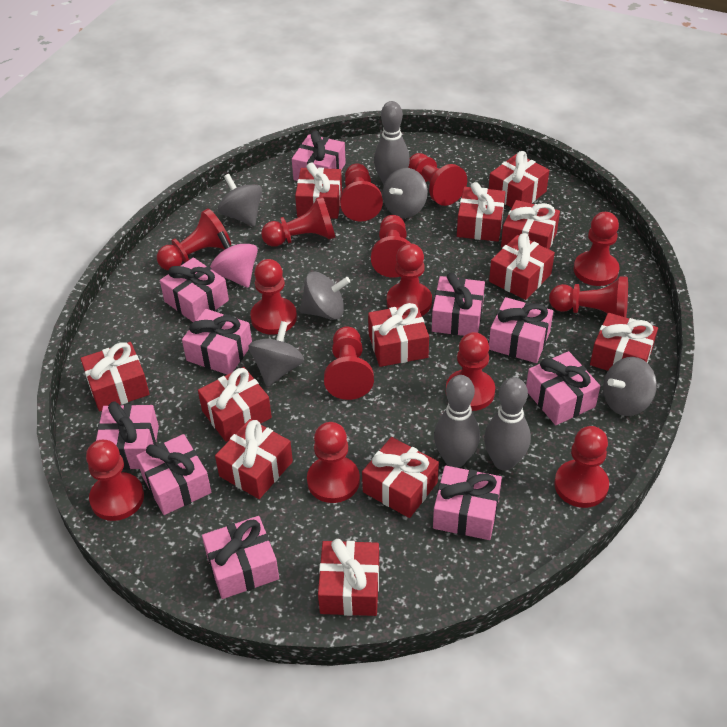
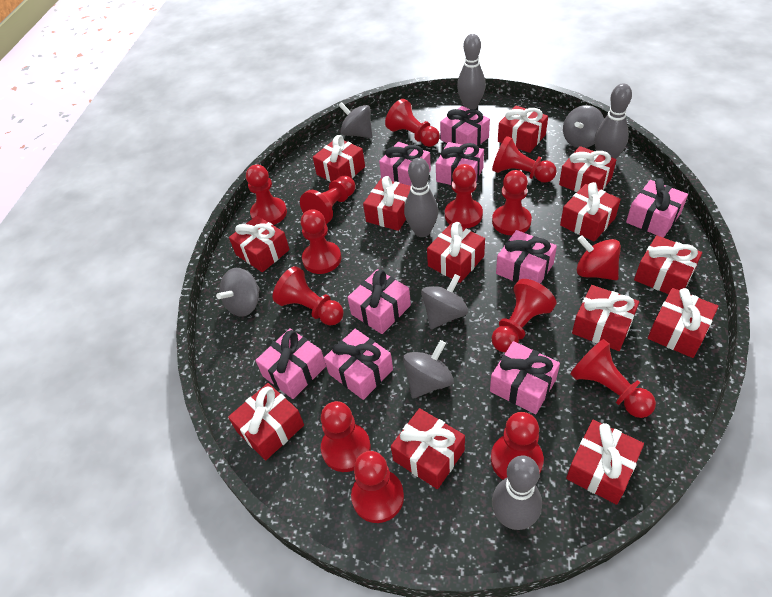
grey bowling pin: [374,101,410,185] [434,375,480,468] [484,377,531,471] = 3 -> [404,158,438,237] [457,34,486,109] [492,456,542,530] [595,83,632,159] = 4
pink gift: [96,401,159,470] [136,434,211,515] [160,257,229,322] [182,309,252,375] [202,516,279,599] [292,130,346,181] [432,272,485,336] [433,466,502,540] [489,297,553,363] [526,351,600,425] = 10 -> [255,328,326,399] [324,329,393,400] [347,269,411,334] [379,142,431,186] [436,142,484,185] [440,106,490,146] [490,341,560,414] [496,230,557,284] [626,178,688,238] = 9
pink spinning top: [210,231,258,288] = 1 -> none = 0
red gift: [81,342,150,412] [198,367,272,442] [215,419,293,499] [295,163,342,219] [318,539,379,616] [362,437,439,518] [368,303,429,367] [457,182,506,242] [489,151,549,208] [489,233,555,300] [501,200,560,249] [590,313,658,371] = 12 -> [228,383,304,461] [229,216,290,272] [313,135,365,182] [363,176,411,231] [391,408,465,489] [427,222,485,283] [498,105,548,153] [559,146,616,192] [560,182,621,242] [566,420,644,505] [572,285,639,351] [634,235,702,294] [648,288,718,358] = 13
red pawn: [86,440,144,521] [157,209,231,270] [250,259,297,335] [261,196,336,247] [307,422,360,503] [324,327,374,400] [340,163,383,221] [371,215,410,278] [387,243,432,316] [408,153,467,206] [446,332,495,411] [549,276,628,317] [554,426,609,508] [574,212,619,286] = 14 -> [246,165,287,225] [273,266,344,325] [300,176,355,224] [301,209,341,274] [321,401,371,472] [351,451,404,523] [385,99,440,147] [445,164,483,229] [491,412,544,480] [492,136,557,183] [492,170,532,236] [492,279,556,352] [570,339,656,418] = 13
red spinning top: none = 0 -> [577,235,621,280] = 1

